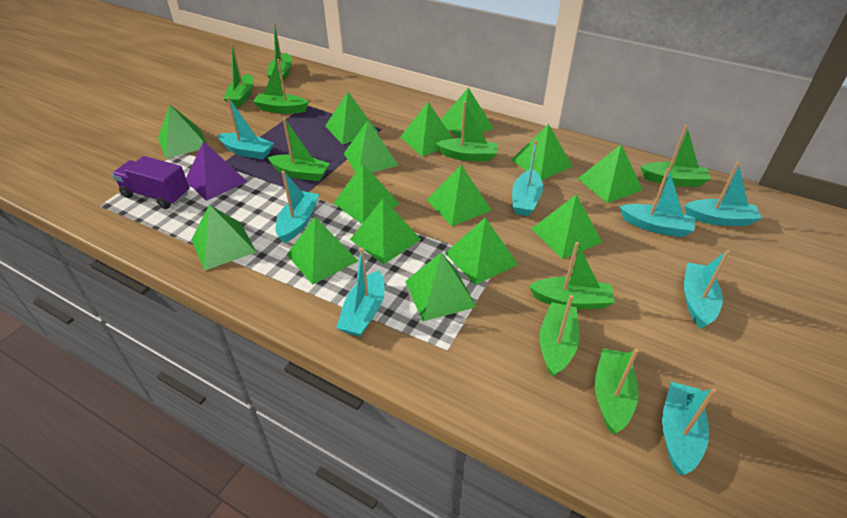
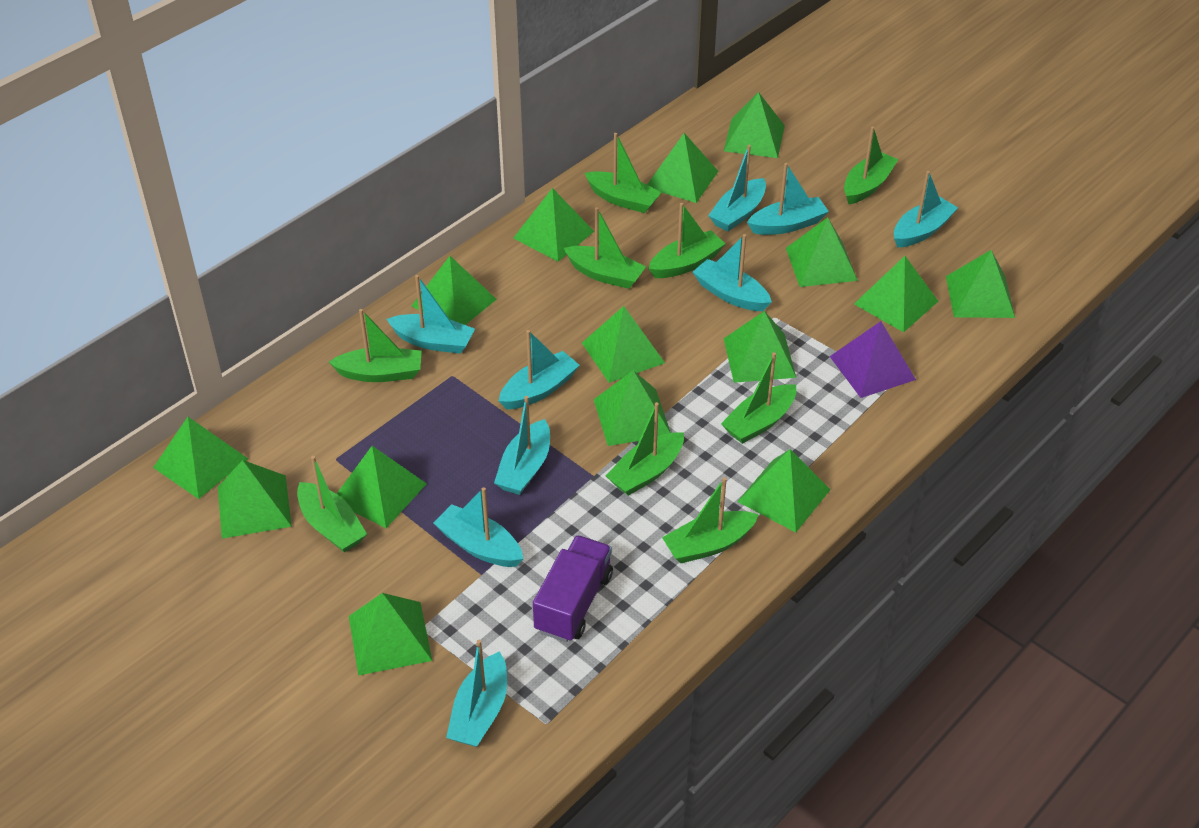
turquoise boat: [218,97,274,160] [275,171,319,243] [336,248,385,337] [512,140,543,216] [620,168,696,237] [662,382,716,475] [684,162,762,226] [684,250,730,329] = 8 -> [387,275,475,354] [434,487,523,567] [446,640,507,747] [494,396,550,495] [499,330,580,409] [693,234,772,311] [708,145,766,231] [747,163,829,235] [894,171,958,248] = 9

